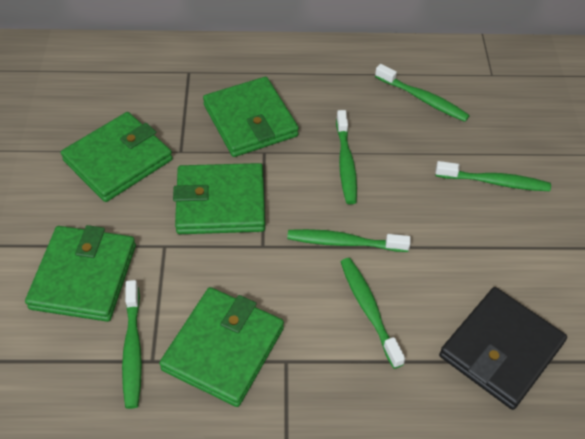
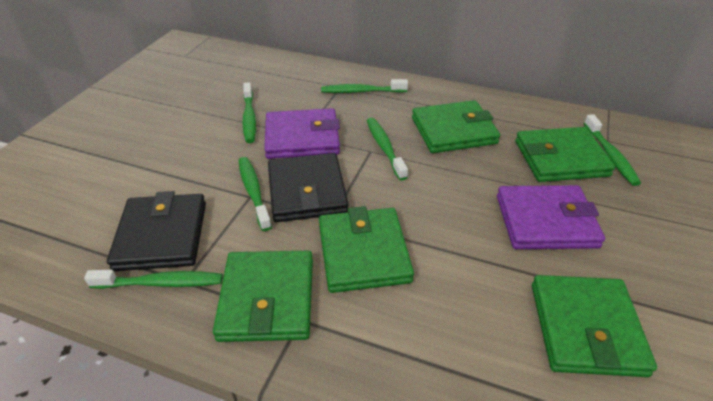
black wallet: [439,287,567,410] = 1 -> [107,191,206,271] [268,153,349,222] = 2
purple wallet: none = 0 -> [264,108,340,159] [497,185,605,249] = 2

